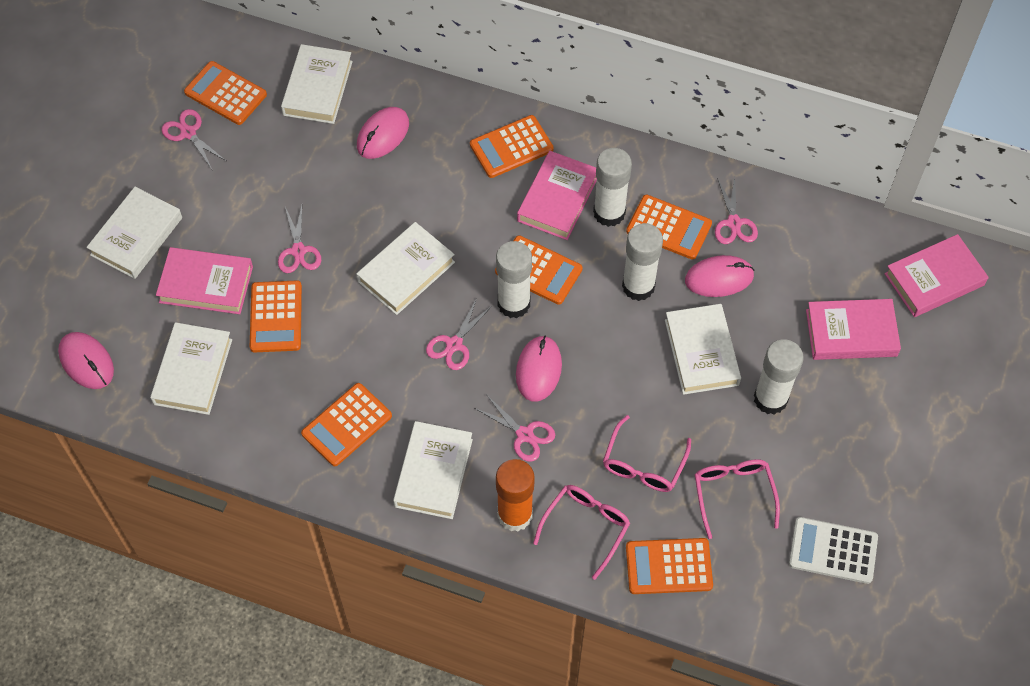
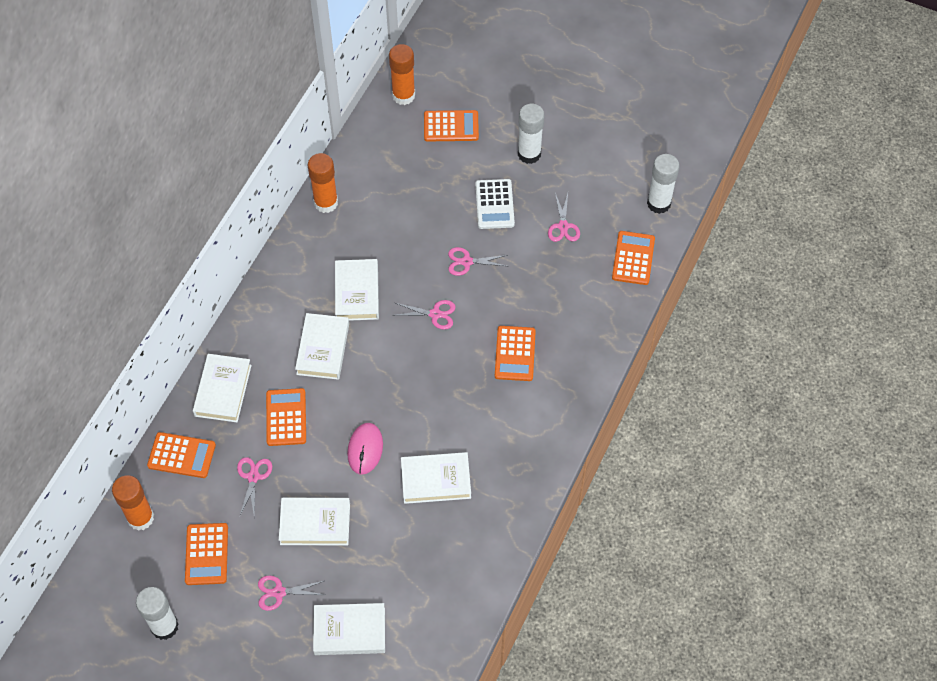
orange calculator: [184,61,267,125] [250,280,302,352] [301,383,392,466] [470,115,554,178] [495,235,583,305] [626,194,712,260] [626,538,713,594] = 7 -> [147,432,216,478] [185,523,228,585] [266,388,306,446] [424,110,479,141] [495,326,536,381] [612,231,655,285] = 6
orange glue stick: [496,459,535,532] = 1 -> [112,475,154,531] [308,153,338,213] [389,44,415,105] = 3
pink book: [156,247,253,314] [517,151,597,240] [806,299,901,360] [884,234,989,317] = 4 -> none = 0
pink glasses: [533,485,630,580] [603,415,691,492] [694,459,780,539] = 3 -> none = 0
pink mouse: [58,332,114,389] [357,107,409,159] [516,336,562,402] [685,255,754,297] = 4 -> [347,423,383,475] = 1
white glue stick: [496,241,532,318] [593,148,632,227] [622,223,663,301] [754,339,804,415] = 4 -> [136,587,179,640] [518,104,544,164] [647,154,680,214] = 3

